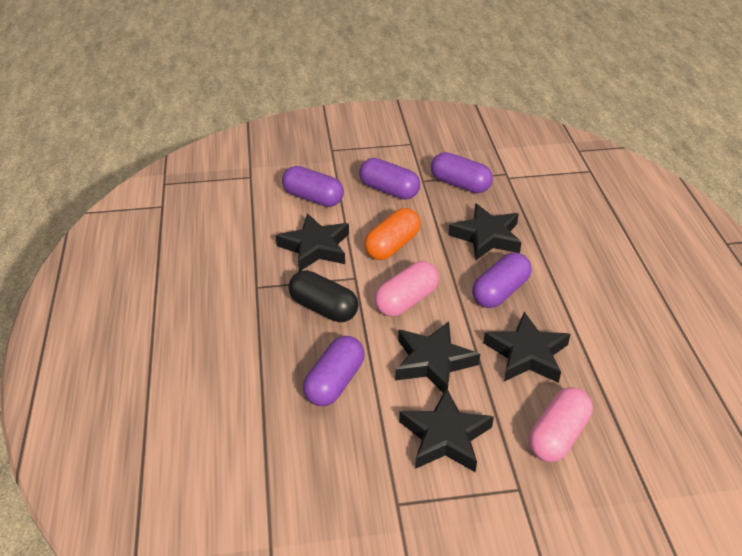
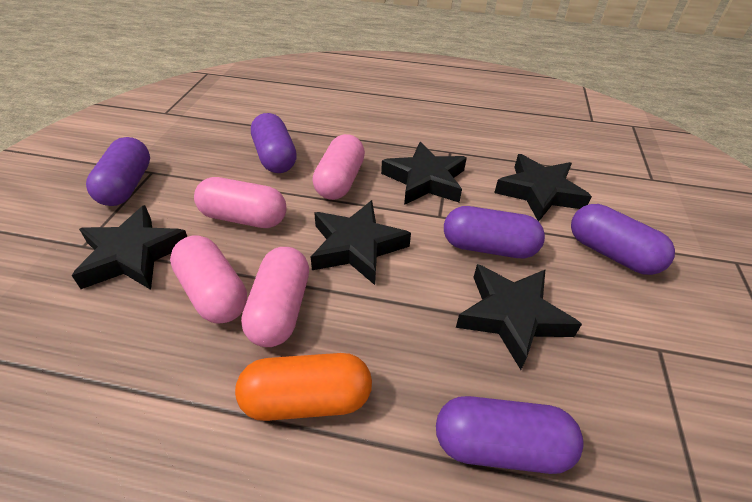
black capsule: [289,270,359,322] = 1 -> none = 0
pink capsule: [375,261,439,317] [529,387,593,462] = 2 -> [170,235,247,324] [194,177,287,228] [241,247,309,347] [312,134,365,200] = 4

